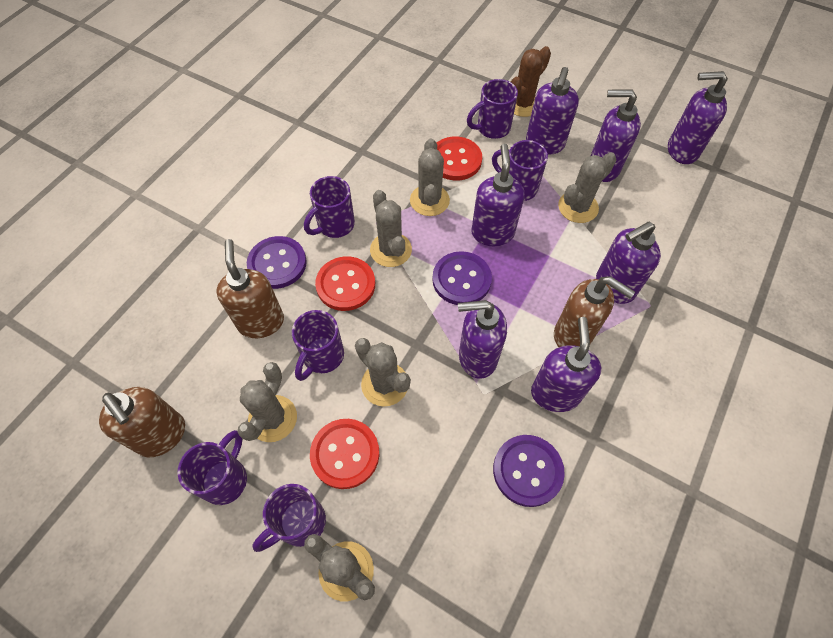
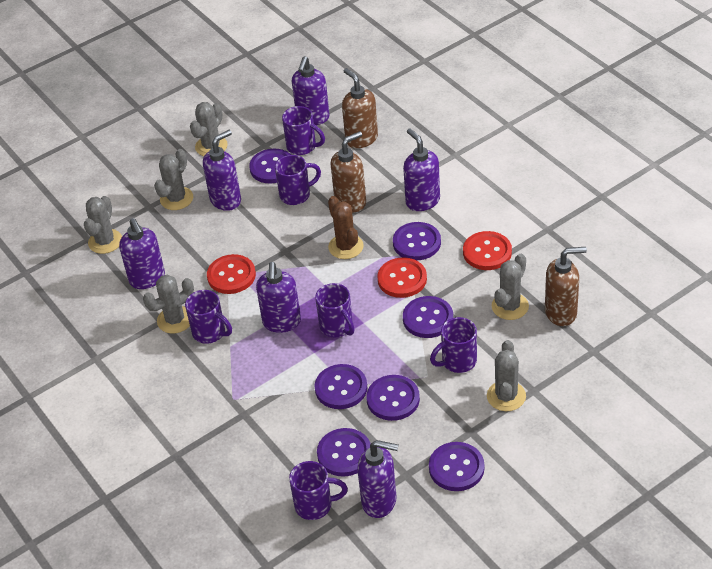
purple button: [247,236,307,289] [432,251,492,305] [493,435,565,507] = 3 -> [249,149,291,184] [314,364,367,409] [317,428,371,476] [366,375,420,421] [393,222,441,260] [403,296,453,338] [429,442,484,491] = 7
purple soap dispenser: [458,300,507,379] [471,144,525,246] [526,67,579,154] [531,317,601,412] [591,89,641,182] [596,222,661,304] [668,71,728,164] = 7 -> [119,218,165,289] [203,130,241,211] [256,262,301,333] [292,56,330,125] [357,440,399,518] [403,128,440,211] = 6

